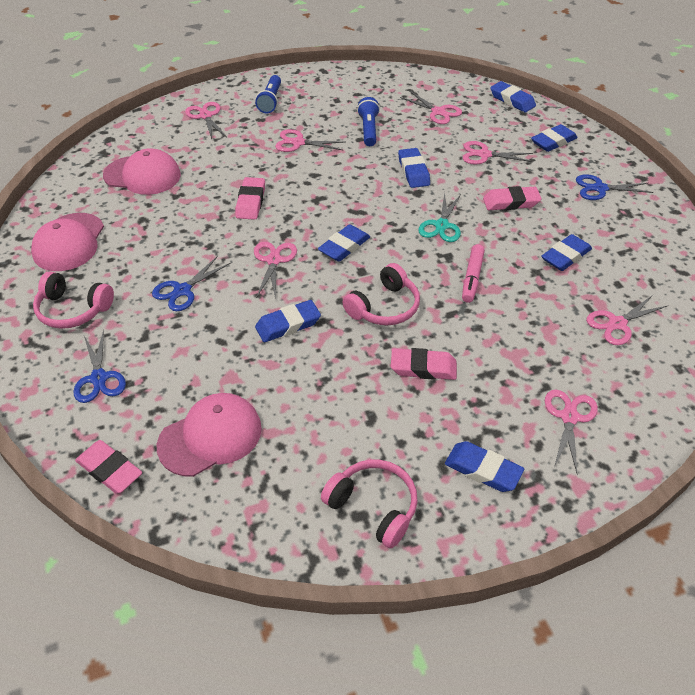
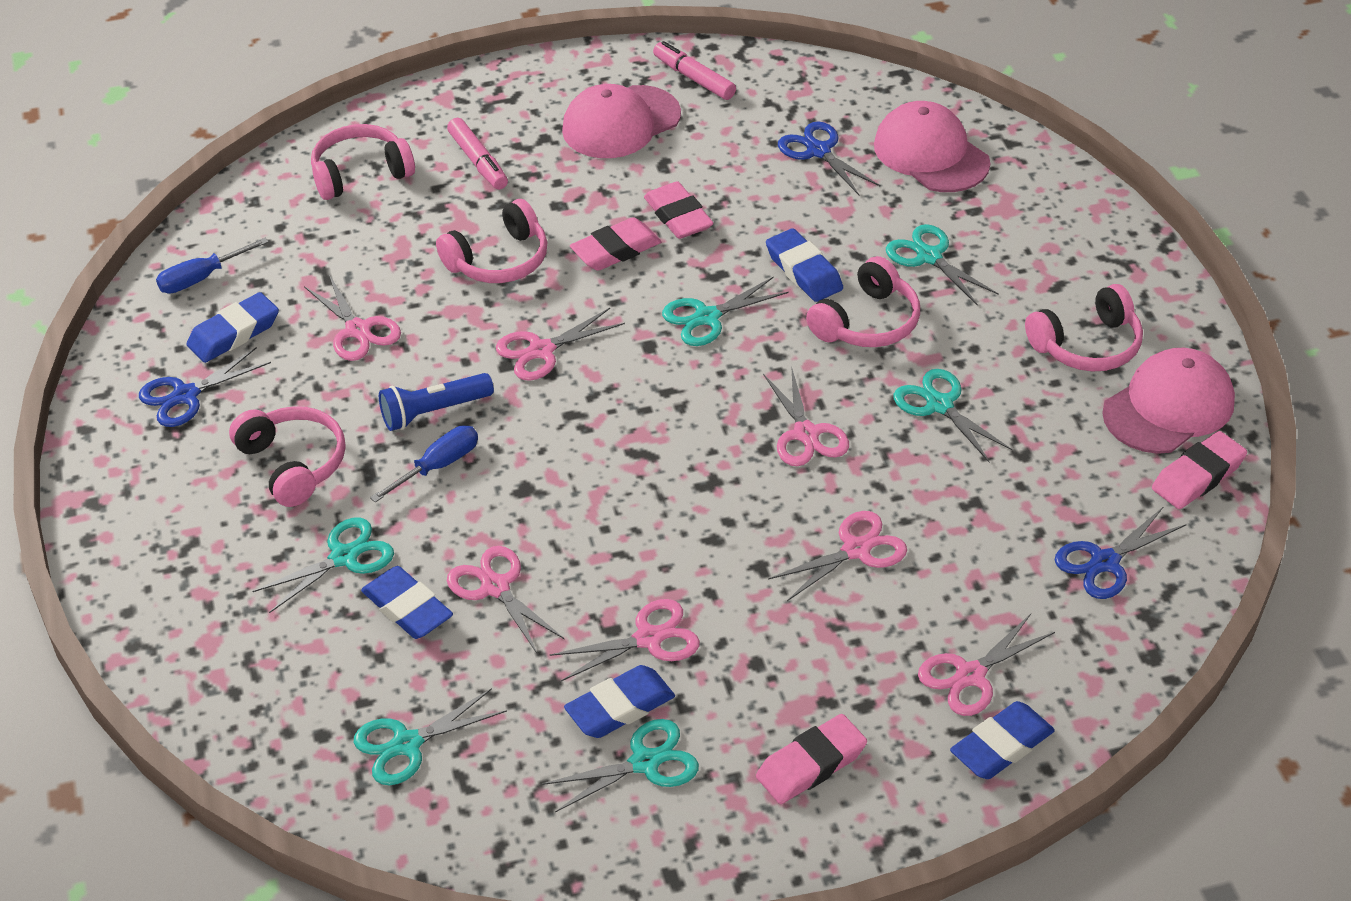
blue eraser: [255,300,321,342] [318,224,370,262] [398,148,430,188] [445,441,524,492] [490,81,536,112] [531,124,577,152] [541,234,592,271] = 7 -> [187,292,279,363] [361,566,453,639] [564,665,675,738] [766,228,843,302] [950,701,1055,779] = 5
blue flashlight: [255,75,281,113] [357,97,380,146] = 2 -> [379,373,494,431] = 1
blue screwdriver: none = 0 -> [156,238,269,294] [370,425,478,503] = 2
pink headphones: [33,271,114,329] [321,460,417,548] [342,263,420,326] = 3 -> [229,406,345,507] [311,124,415,200] [436,199,547,283] [806,256,920,347] [1025,284,1143,371] = 5
pink marker: [462,244,485,303] = 1 -> [447,118,508,190] [653,41,736,100] = 2
turquoise scissors: [418,192,461,242] = 1 -> [252,518,394,613] [354,688,507,785] [542,719,699,812] [662,276,789,346] [886,224,999,306] [894,369,1013,462] = 6

